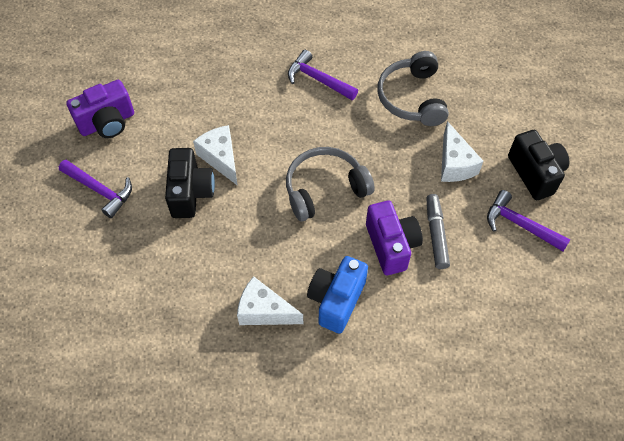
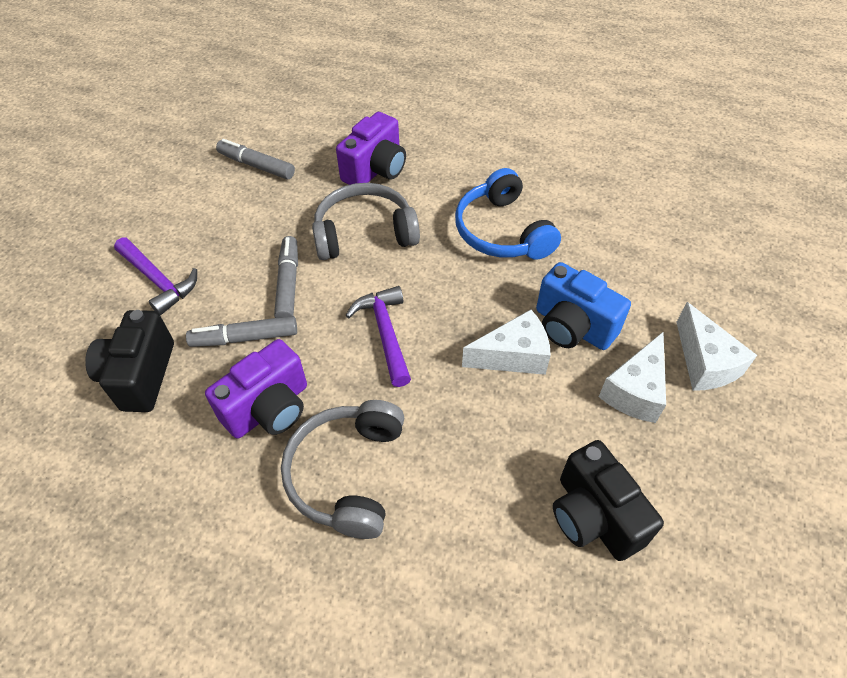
blue headphones: none = 0 -> [455,168,561,260] = 1
grey marker: [426,194,450,269] = 1 -> [186,316,297,347] [216,139,295,179] [274,236,298,318] = 3
purple hammer: [59,160,132,218] [288,50,358,100] [487,190,570,251] = 3 -> [114,238,197,315] [346,286,411,387] = 2

